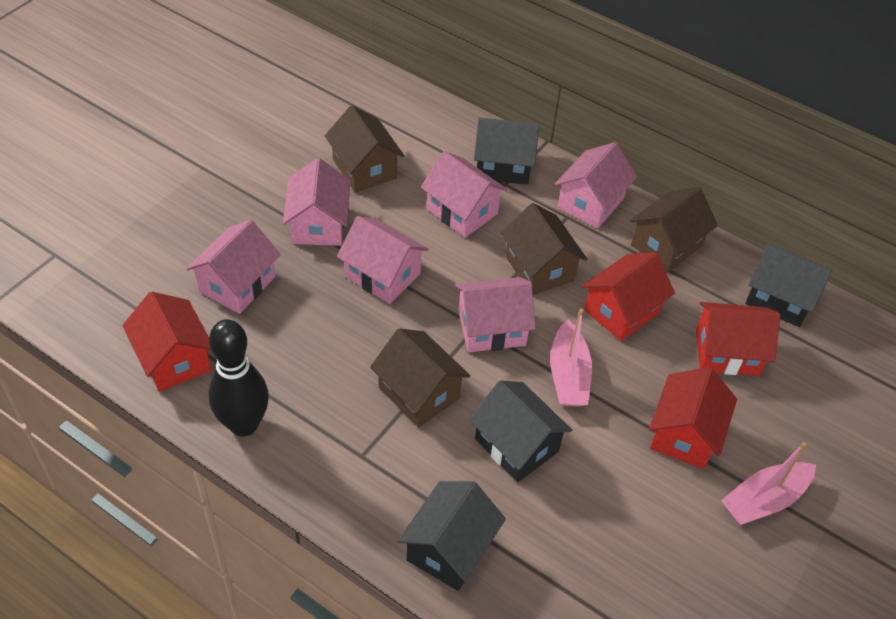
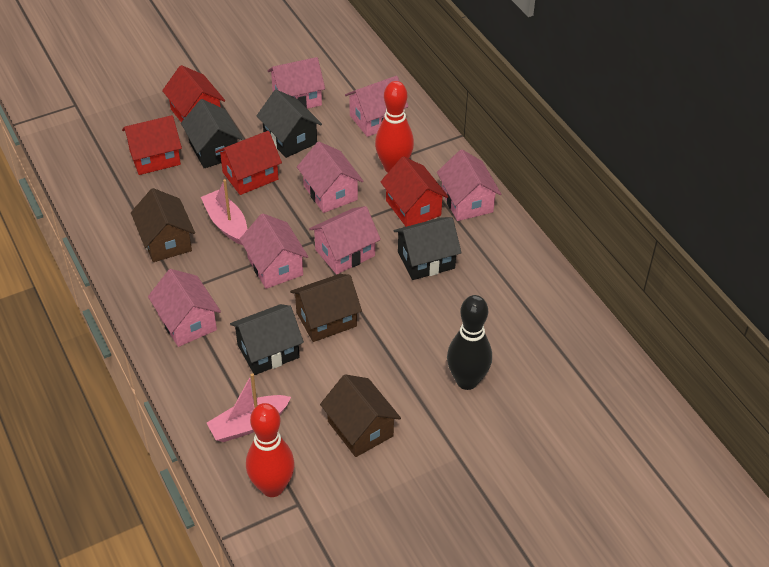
brown house: [325,106,404,193] [370,328,470,427] [501,203,587,295] [630,187,718,272] = 4 -> [131,188,195,262] [290,274,362,342] [320,374,401,457] = 3
pink house: [186,220,281,314] [283,158,351,246] [337,216,429,304] [421,151,508,238] [455,277,536,352] [554,142,637,229] = 6 -> [148,269,221,347] [240,213,309,289] [267,57,325,109] [297,142,363,213] [309,206,381,274] [345,76,409,137] [437,149,501,221] = 7
red bowling pin: none = 0 -> [246,403,295,497] [375,81,414,173] = 2

